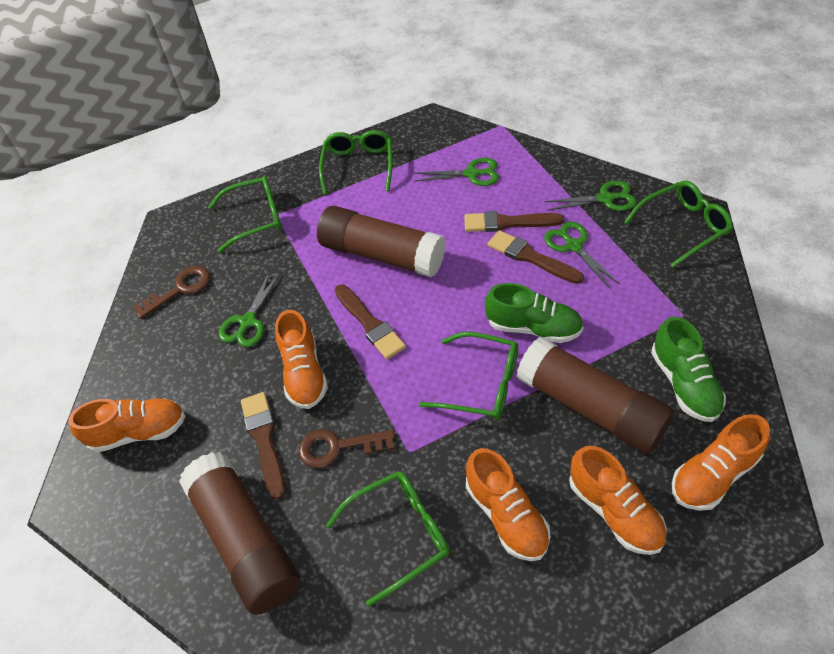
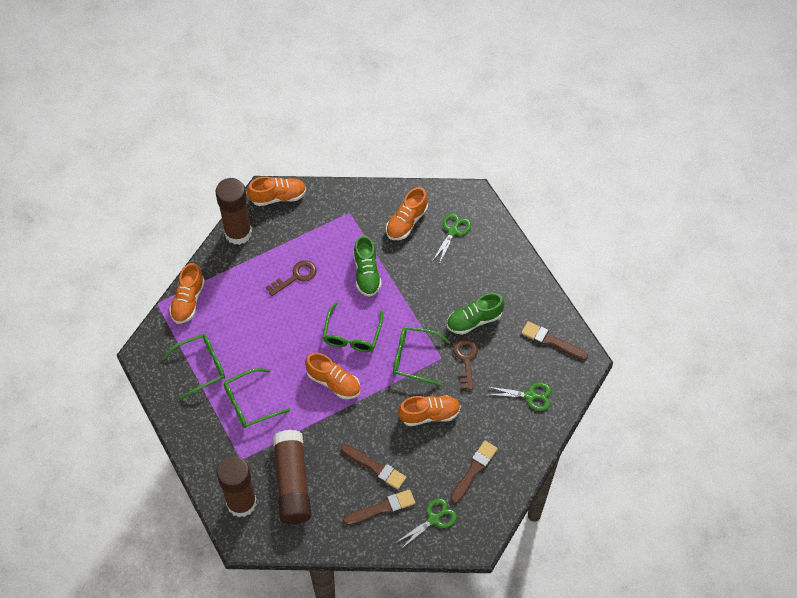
green glasses: [208,176,282,253] [319,130,393,195] [326,471,449,606] [419,332,518,420] [624,181,733,267] = 5 -> [162,334,225,400] [224,368,290,428] [323,302,383,352] [393,326,450,386] = 4
green scissors: [219,271,280,347] [414,158,499,186] [544,221,619,289] [545,180,637,211] = 4 -> [397,498,457,550] [433,213,471,264] [486,383,551,411] = 3

